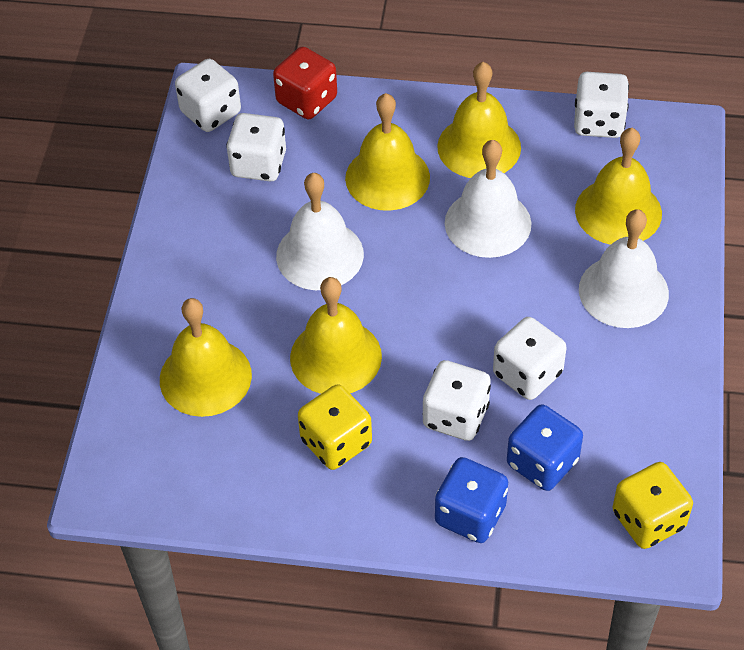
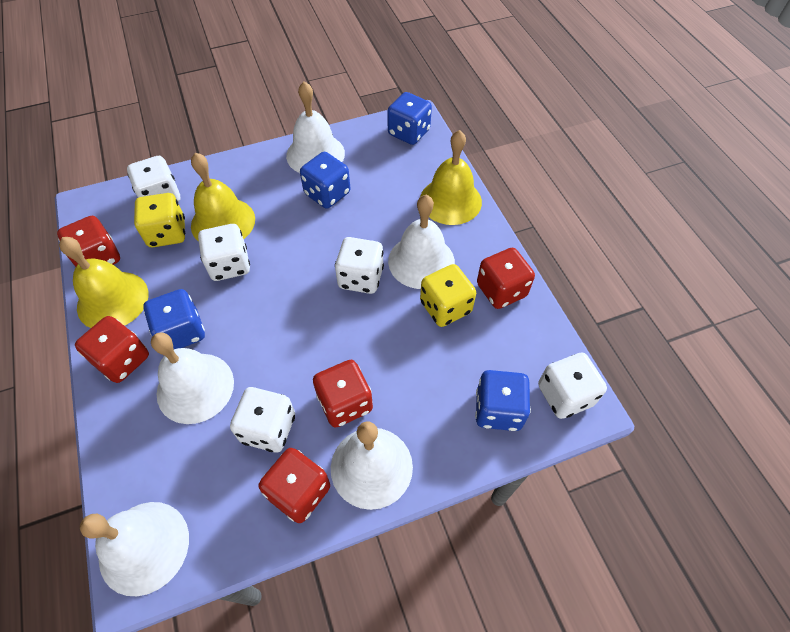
blue dice: [435,457,508,543] [507,404,583,491] = 2 -> [143,289,205,349] [300,152,350,209] [387,92,432,145] [475,370,531,431] = 4
red dice: [273,47,337,119] = 1 -> [57,216,120,267] [75,316,149,383] [259,448,330,523] [313,360,373,428] [477,248,535,309] = 5
white bell: [276,173,364,290] [445,140,531,258] [579,209,669,328] = 3 -> [80,502,189,596] [151,332,234,424] [286,81,345,173] [331,422,413,510] [388,195,455,289] = 5
yellow bell: [160,298,252,417] [290,277,382,394] [345,93,430,211] [437,62,521,178] [575,128,662,245] = 5 -> [59,237,149,328] [191,153,255,242] [420,130,482,225] = 3

